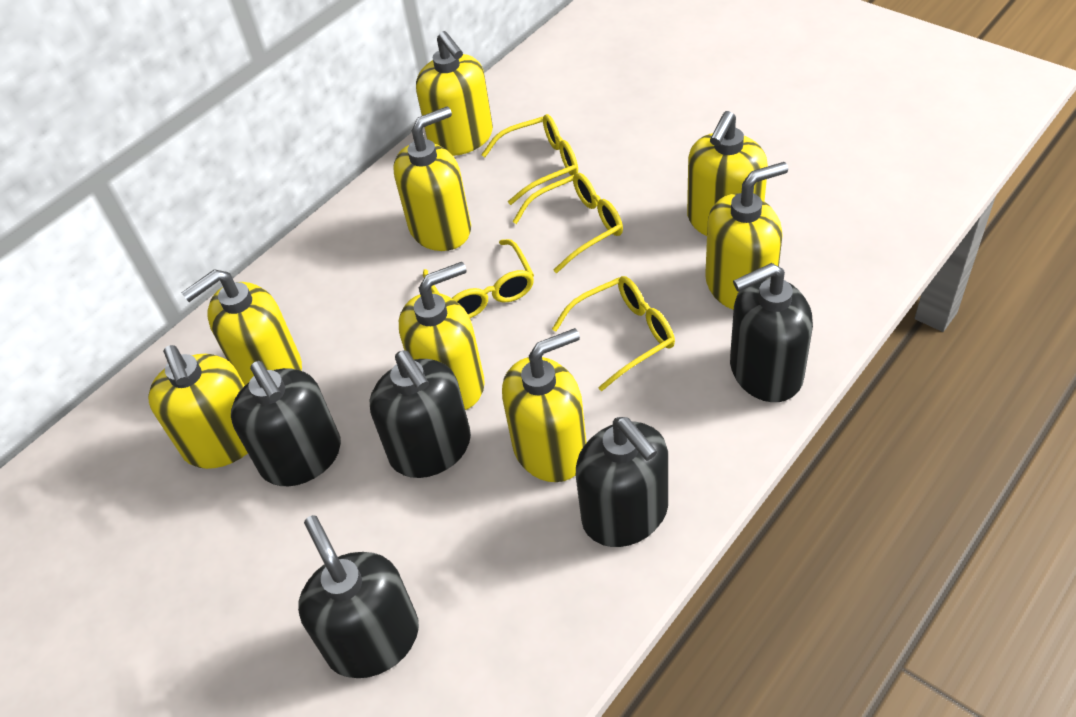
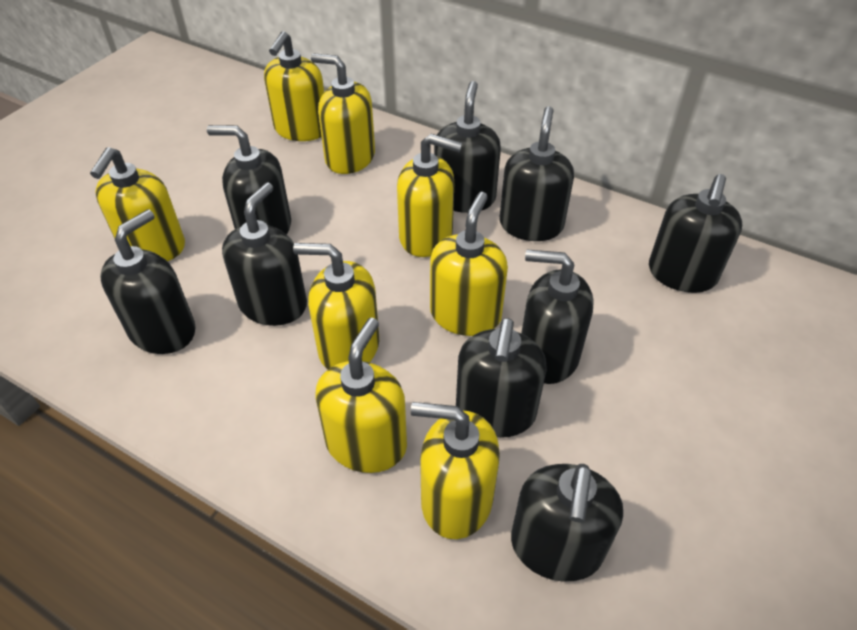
black soap dispenser: [231,361,341,486] [298,515,419,678] [370,350,471,478] [576,417,668,547] [730,263,813,402] = 5 -> [100,209,196,354] [207,125,291,235] [222,182,307,326] [434,81,501,213] [456,318,547,438] [500,106,574,241] [511,464,623,582] [521,250,594,384] [649,174,742,293] = 9
yellow glasses: [423,239,534,318] [481,114,578,205] [512,173,623,273] [552,276,675,391] = 4 -> none = 0

